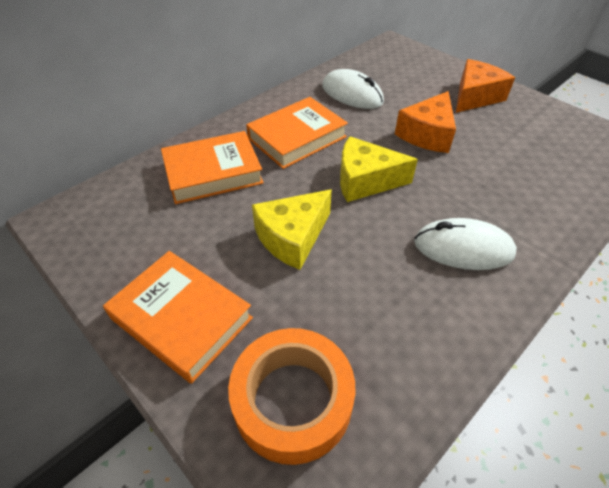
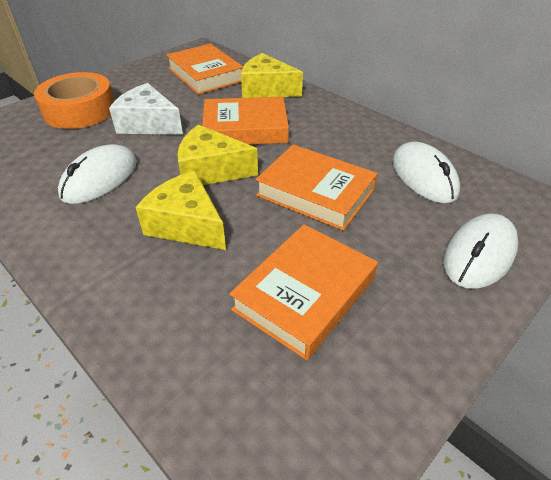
orange book: [103,251,253,384] [161,131,264,204] [246,97,348,169] = 3 -> [166,44,243,95] [202,97,289,145] [229,224,378,360] [255,144,378,231] = 4
orange cheese: [395,91,456,153] [456,59,515,113] = 2 -> none = 0
white cheese: none = 0 -> [109,83,183,135] = 1
white mouse: [322,69,384,109] [414,218,517,270] = 2 -> [58,144,137,204] [392,141,460,203] [443,214,518,289] = 3
yellow cheese: [252,190,332,270] [340,136,418,202] = 2 -> [135,171,226,250] [177,125,258,185] [241,53,303,98] = 3

